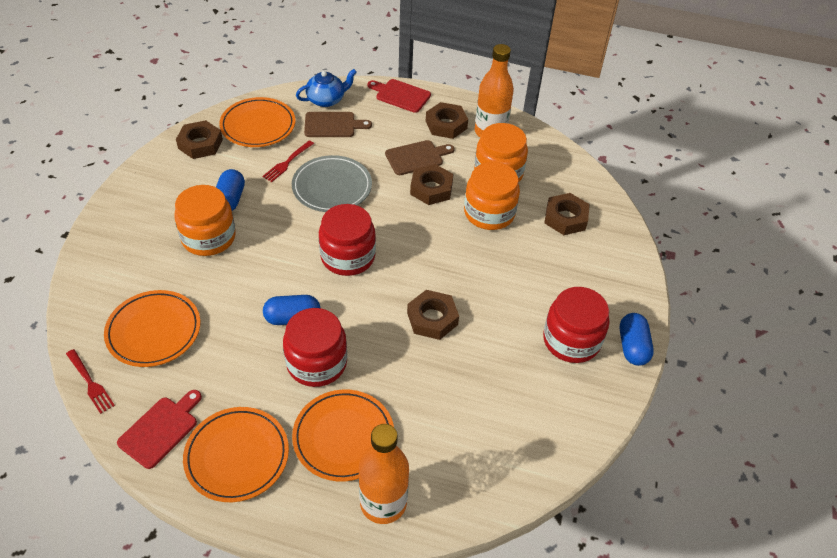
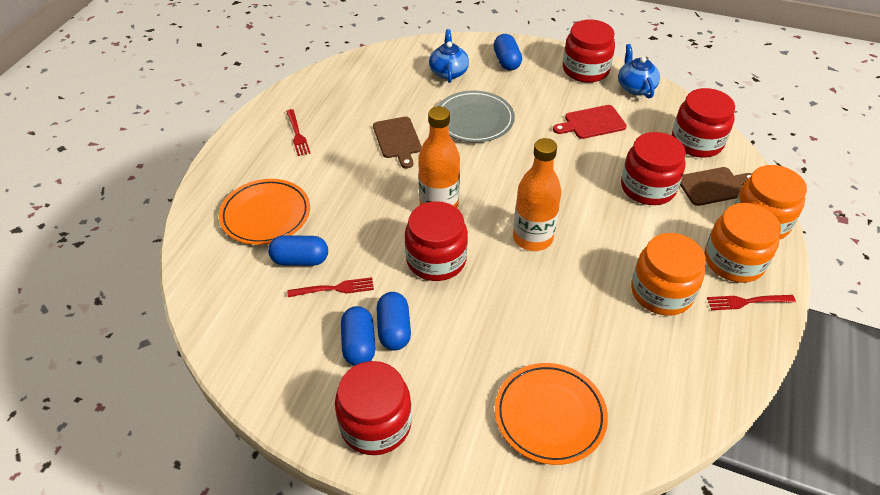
blue capsule: [216,169,245,211] [263,295,321,325] [620,313,654,366] = 3 -> [268,235,328,266] [341,306,375,366] [376,292,411,350] [493,34,522,70] = 4
blue teapot: [296,69,356,107] = 1 -> [429,29,469,83] [618,44,660,98] = 2
brown nut: [176,120,223,159] [407,290,459,340] [410,164,453,205] [426,102,468,139] [544,193,590,235] = 5 -> none = 0
orange plate: [104,290,200,367] [183,407,289,502] [219,97,296,147] [292,389,394,482] = 4 -> [219,179,310,245] [495,363,608,465] = 2
red cutting board: [117,390,202,469] [367,79,431,113] = 2 -> [553,105,627,139] = 1
red fork: [66,349,115,414] [262,141,314,182] = 2 -> [286,109,311,156] [287,277,374,297] [707,295,796,310] = 3
red jar: [283,308,347,387] [319,204,376,276] [543,287,609,363] = 3 -> [335,361,412,455] [405,201,468,281] [563,20,615,83] [621,132,686,205] [672,88,735,157] = 5

